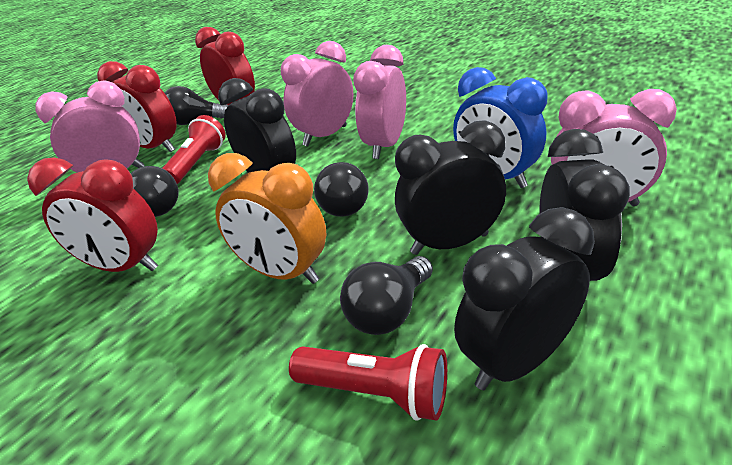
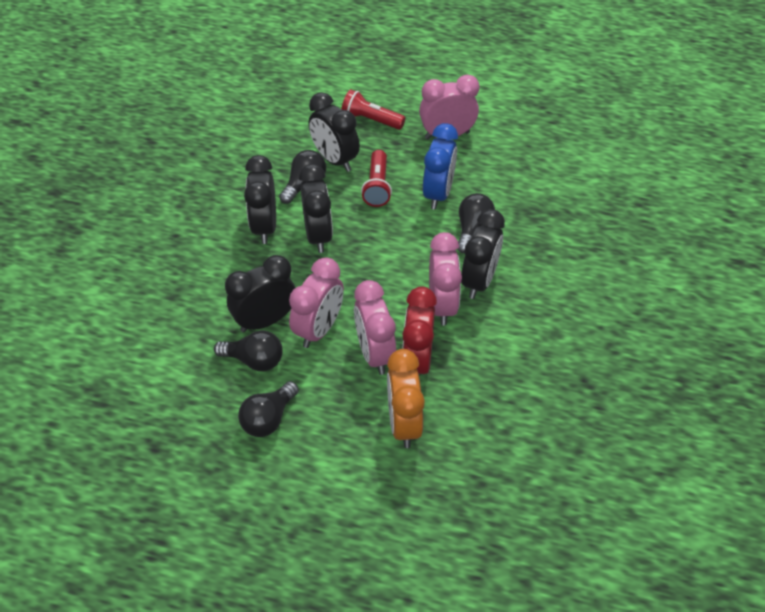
black clock: [218,78,296,173] [395,120,506,255] [454,207,595,390] [539,129,630,281] = 4 -> [225,255,296,333] [244,155,276,244] [299,164,333,253] [309,92,360,172] [461,209,505,299] = 5
red clock: [27,157,158,272] [97,61,177,152] [195,27,255,105] = 3 -> [402,287,437,375] = 1

